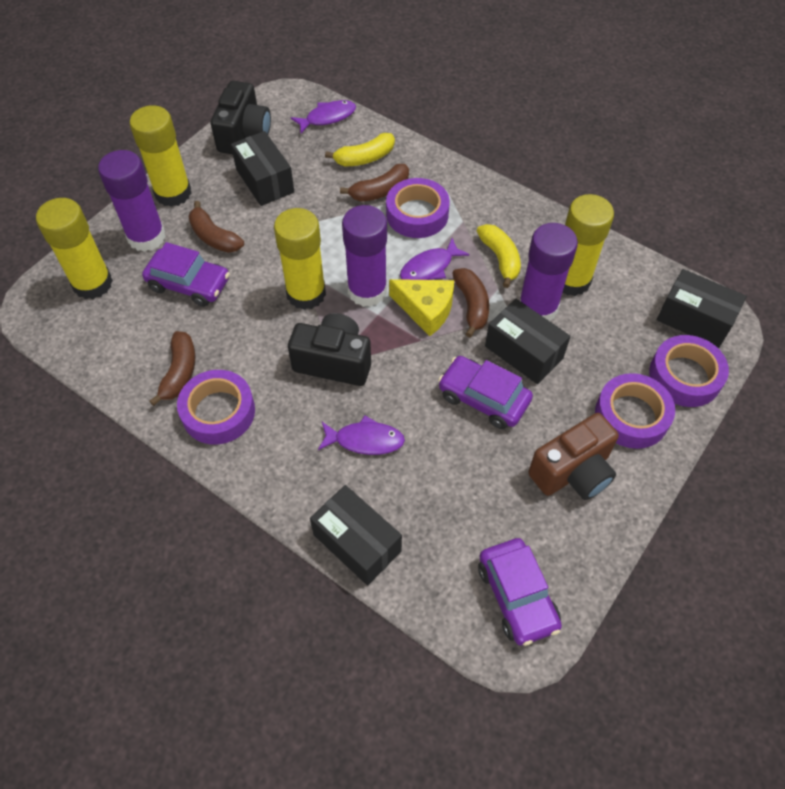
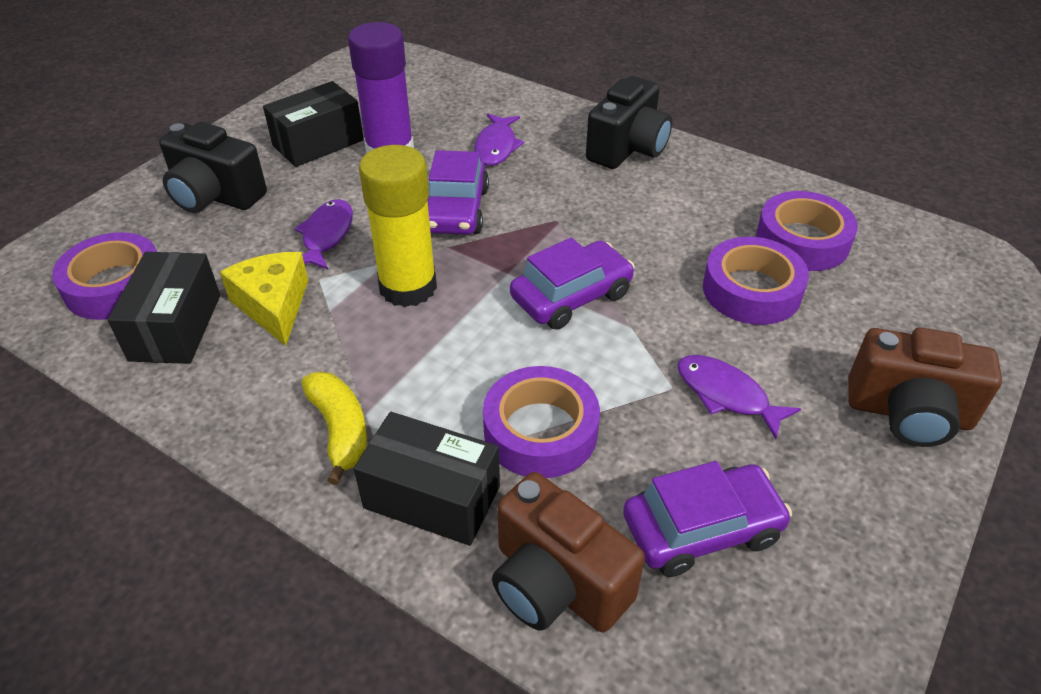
black box: [231,131,294,206] [310,485,402,585] [485,299,571,384] [657,269,747,348] = 4 -> [107,252,220,364] [263,81,364,167] [354,412,500,546] = 3
brown banana: [149,331,195,406] [189,201,244,253] [340,164,409,202] [452,268,489,337] = 4 -> none = 0
brown camera: [528,413,619,500] = 1 -> [492,472,645,632] [848,327,1002,447] = 2
purple glue stick: [98,150,166,252] [342,205,387,307] [519,223,578,321] = 3 -> [348,22,414,153] = 1
yellow banana: [325,133,395,166] [477,224,521,288] = 2 -> [301,372,367,485] = 1
yellow glue stick: [36,198,113,299] [130,105,191,207] [274,208,326,310] [562,194,614,296] = 4 -> [359,145,437,307] = 1

